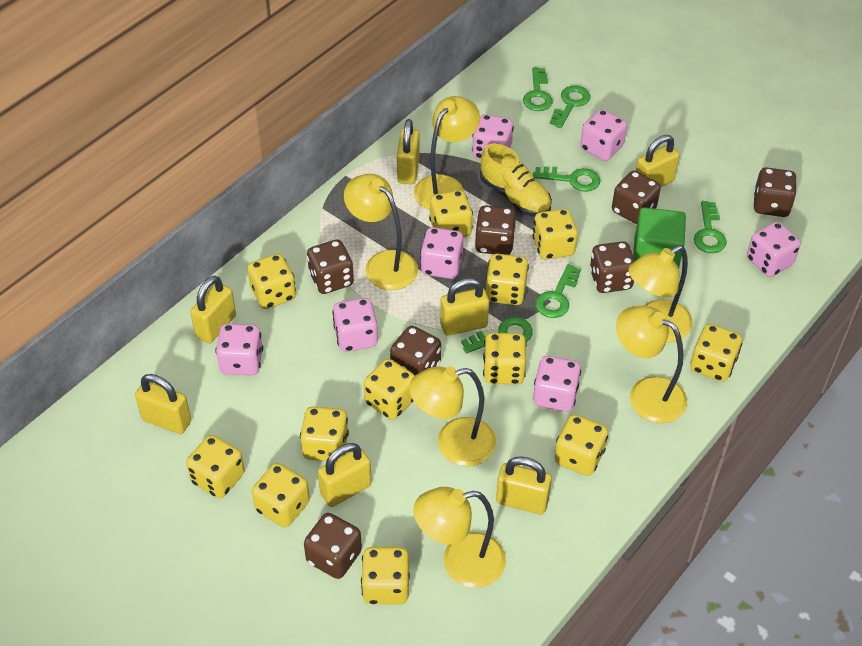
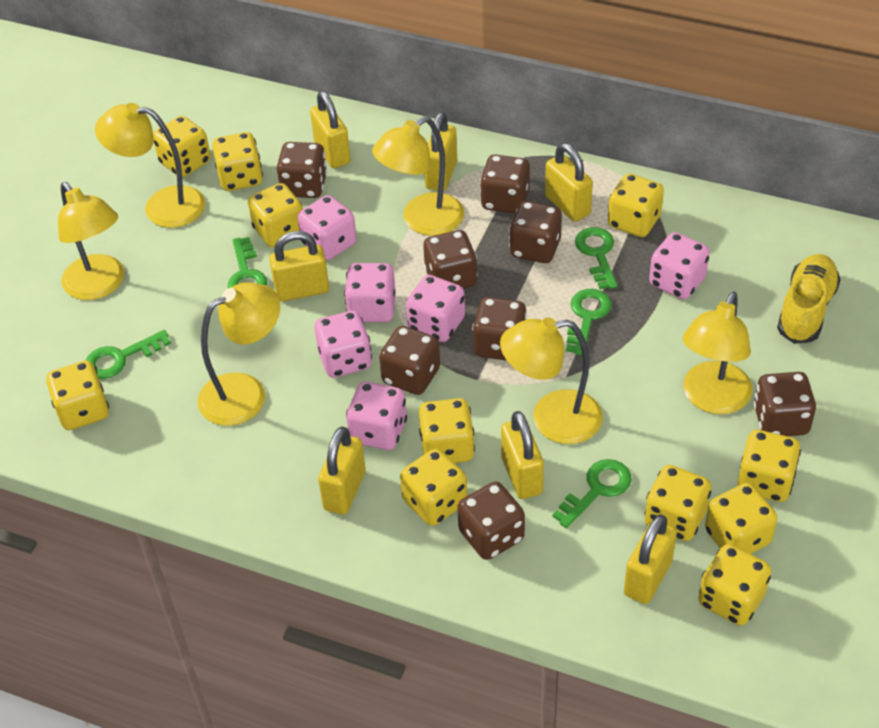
brown dice: [304,513,362,579] [307,239,354,294] [390,326,441,375] [475,206,516,255] [589,241,635,293] [612,171,661,224] [754,167,797,217] = 7 -> [277,142,327,198] [379,326,440,395] [423,230,478,289] [457,482,525,560] [472,297,527,361] [480,155,530,214] [509,201,562,263] [753,372,816,436] = 8
green cube: [633,207,686,268] = 1 -> none = 0
green key: [461,317,533,353] [523,67,553,111] [533,167,601,192] [535,264,581,318] [550,85,590,128] [694,201,727,253] = 6 -> [85,330,171,379] [228,237,267,288] [552,459,632,528] [566,289,612,355] [575,227,617,289] = 5
pink dice: [215,323,263,375] [332,298,378,352] [420,227,463,279] [472,114,514,159] [533,356,581,412] [580,109,627,161] [747,222,801,277] = 7 -> [297,195,357,261] [314,311,372,378] [344,263,396,322] [346,382,407,450] [406,275,465,342] [649,232,710,299] = 6
yellow dice: [186,435,245,498] [247,254,296,309] [252,463,310,527] [300,406,349,461] [361,547,410,604] [364,359,415,420] [429,190,473,237] [483,333,527,384] [485,254,529,305] [532,209,578,260] [555,414,608,476] [690,324,742,382] = 12 -> [46,361,109,430] [153,116,211,177] [212,132,263,191] [248,183,303,247] [400,449,467,526] [419,398,475,463] [608,174,664,237] [644,465,711,541] [698,544,771,626] [705,483,778,554] [737,430,801,502] = 11

